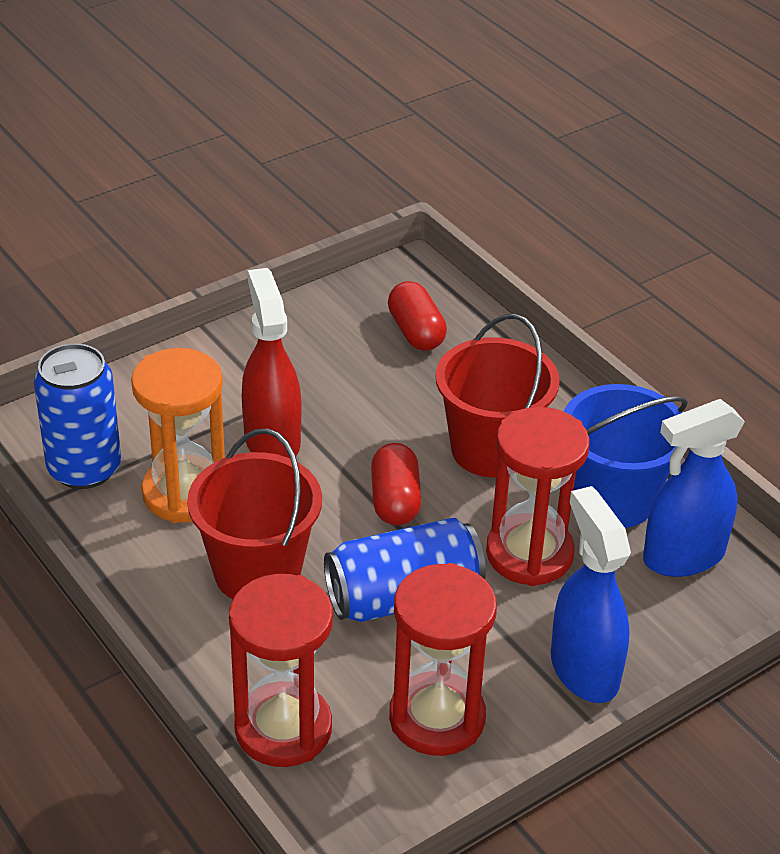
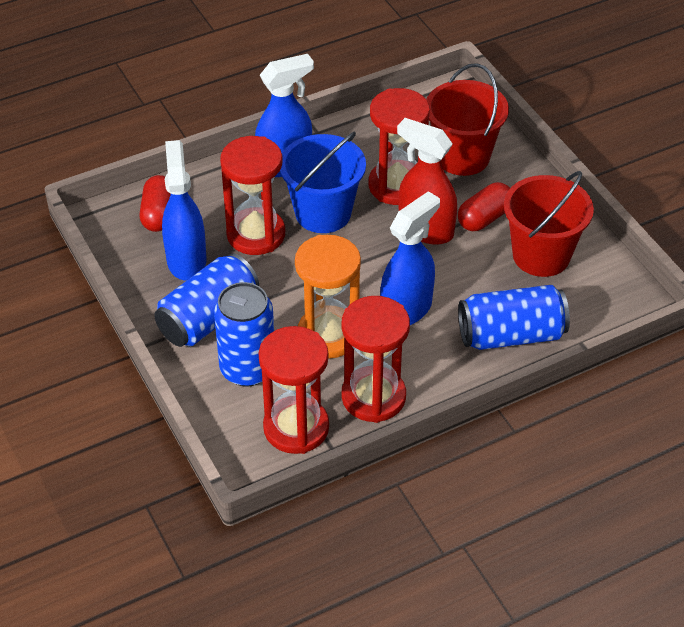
blue can: [34,343,121,489] [324,518,486,622] = 2 -> [154,253,259,347] [214,282,274,387] [458,285,570,350] = 3
blue spray bottle: [551,486,631,703] [643,399,745,577] = 2 -> [162,140,206,281] [255,54,314,177] [380,191,440,325] = 3
red hourglass: [229,574,333,767] [389,563,497,756] [486,407,590,586] = 3 -> [220,136,285,255] [259,326,329,454] [342,296,410,423] [369,88,430,205] = 4

